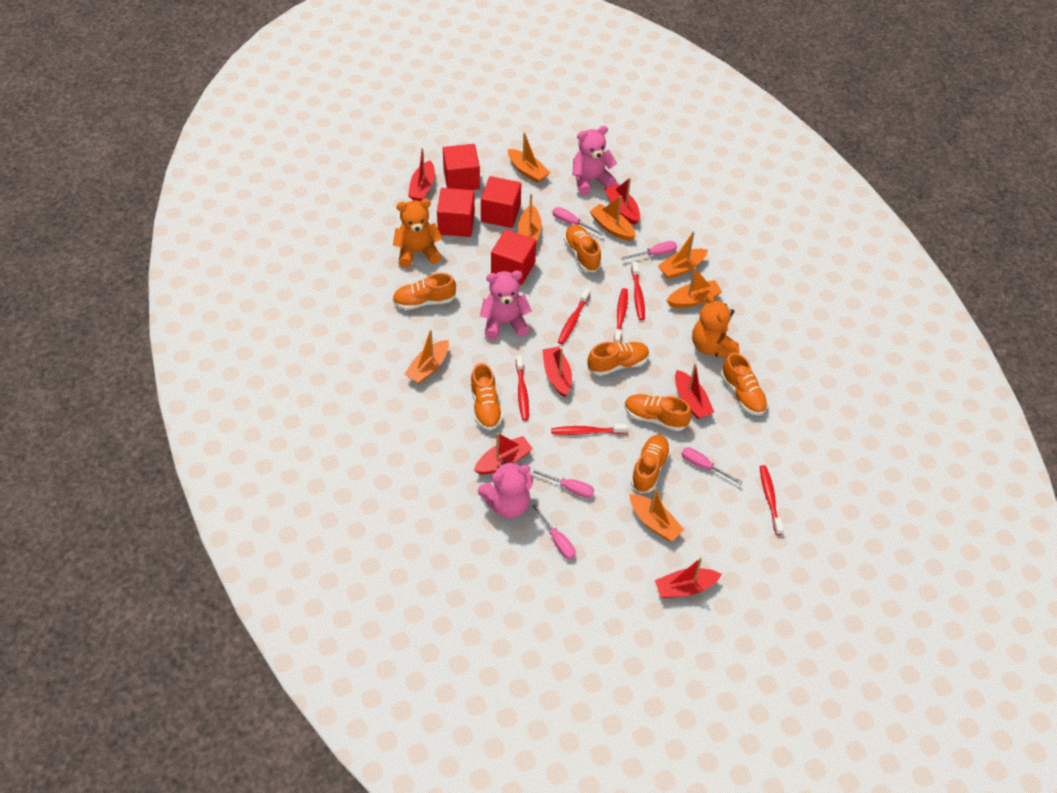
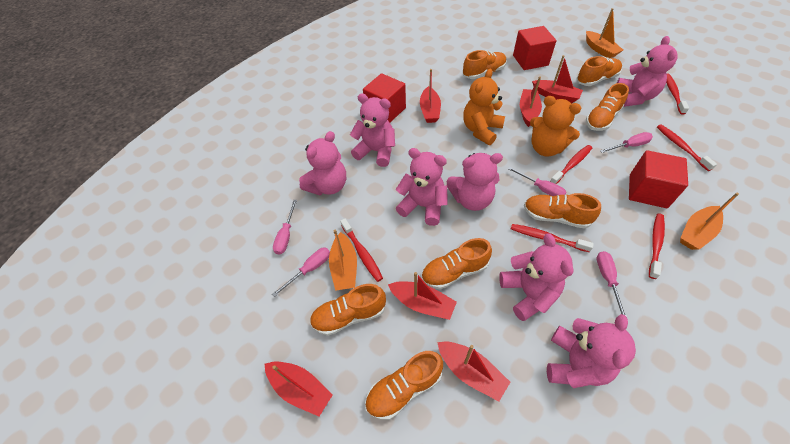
orange boat: [404,330,449,384] [508,132,550,183] [518,194,542,244] [589,196,635,241] [630,487,684,541] [658,231,708,279] [667,267,722,308] = 7 -> [329,230,357,291] [586,8,623,58] [680,193,739,250] = 3
pink teddy bear: [478,461,533,519] [480,271,532,339] [572,126,617,195] = 3 -> [299,131,346,195] [350,93,395,167] [396,148,448,226] [447,153,503,211] [499,233,574,321] [547,314,636,388] [617,36,677,107] = 7
red cube: [437,188,475,237] [443,144,480,190] [481,176,521,228] [491,229,536,285] = 4 -> [363,73,406,123] [513,26,556,70] [629,150,688,208] = 3

